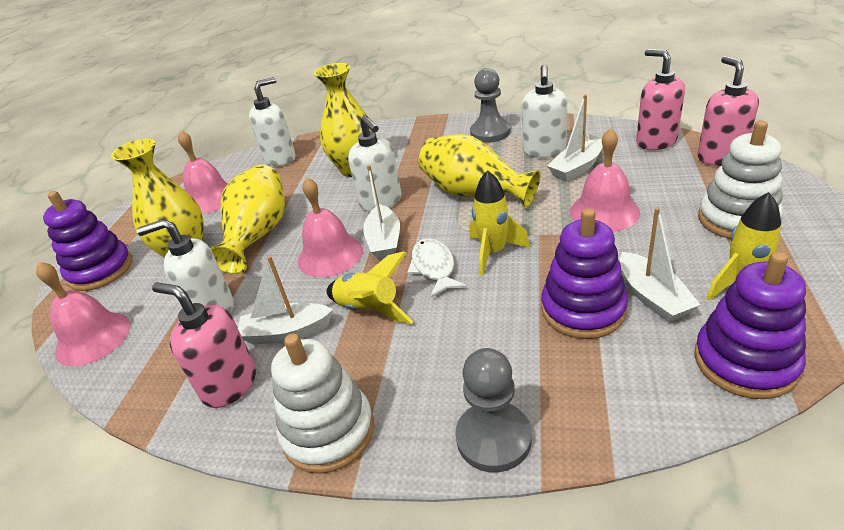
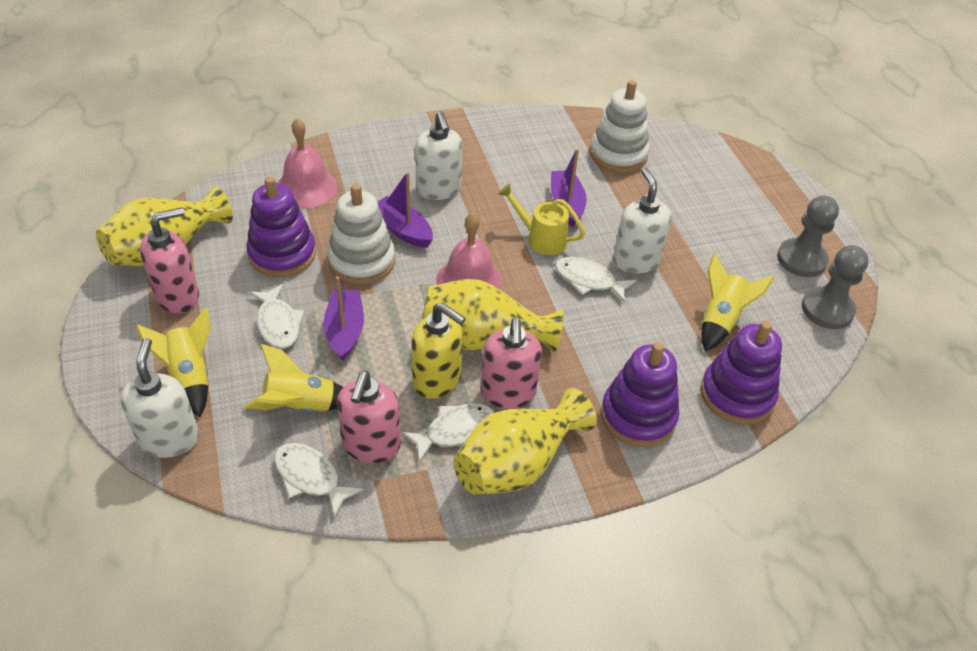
pink bell: [36,262,130,366] [178,130,228,214] [298,177,363,277] [570,128,640,232] = 4 -> [277,118,338,208] [436,213,503,290] = 2
purple boat: none = 0 -> [323,276,364,361] [377,172,433,248] [551,148,587,227] = 3
white boat: [238,256,333,345] [363,165,400,260] [547,94,603,182] [620,207,700,322] = 4 -> none = 0
white fish: [407,238,467,298] = 1 -> [249,284,305,349] [274,443,364,518] [402,403,495,463] [555,257,637,303] = 4
white soap dispenser: [137,219,234,313] [249,77,296,166] [348,115,402,212] [522,65,567,158] = 4 -> [120,338,199,458] [415,111,462,200] [613,167,671,274] = 3
yellow soap dispenser: none = 0 -> [411,302,466,399] = 1
yellow vase: [111,139,204,258] [210,165,285,274] [314,63,372,177] [418,134,541,208] = 4 -> [96,186,233,266] [422,279,564,352] [454,388,596,495] = 3
yellow watering can: none = 0 -> [498,184,585,255] = 1

